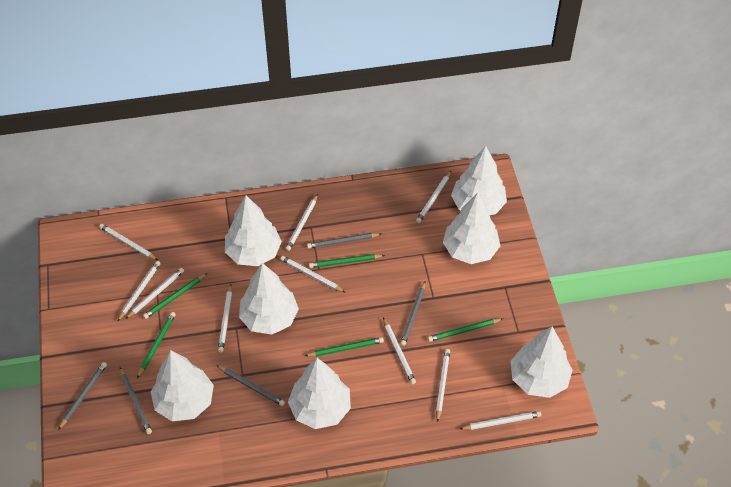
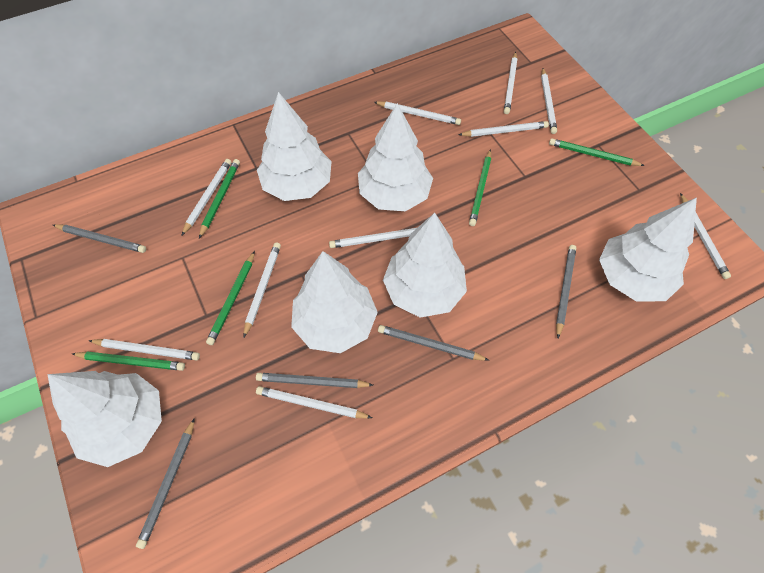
white tree: [151,350,214,421] [225,195,282,266] [239,263,299,335] [288,358,351,429] [443,193,500,264] [451,146,507,215] [511,327,573,398] = 7 -> [47,371,162,467] [257,92,332,201] [291,251,378,353] [358,103,433,211] [383,213,467,318] [599,197,697,301] = 6

